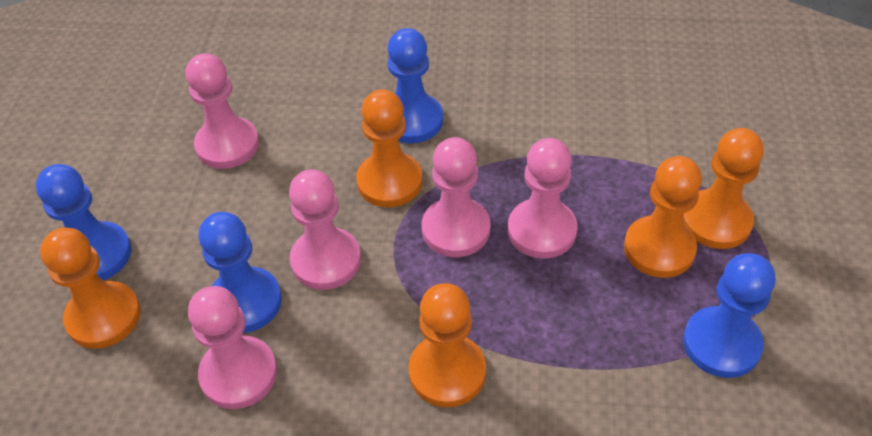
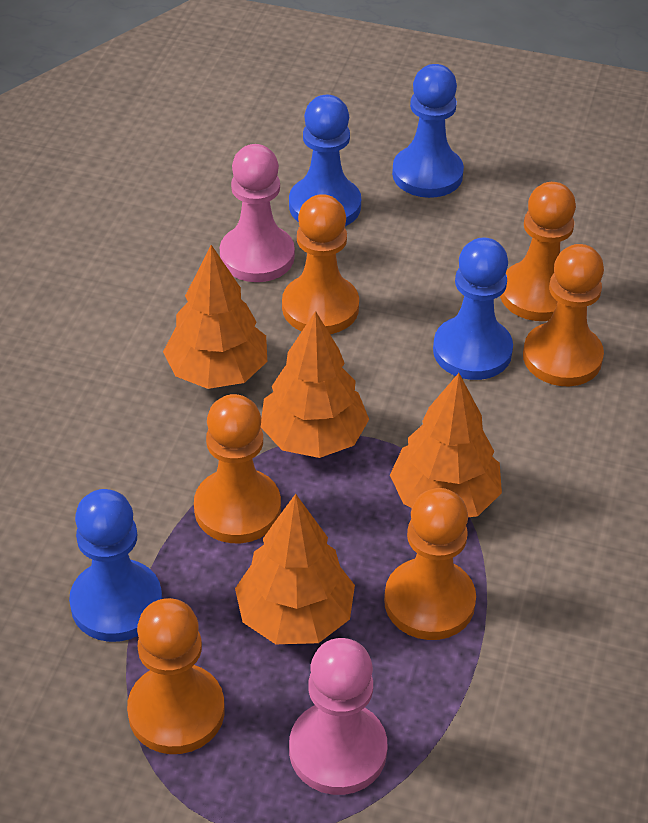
orange pawn: [40,228,141,349] [356,89,422,207] [409,283,486,407] [624,156,702,278] [683,128,764,249] = 5 -> [127,598,225,754] [194,394,281,543] [282,194,359,334] [384,488,476,640] [500,182,576,321] [523,244,604,386] = 6
orange tree: none = 0 -> [163,245,267,389] [235,494,355,644] [261,311,369,458] [390,373,502,517] = 4
pink pawn: [186,53,259,169] [188,286,277,409] [289,169,361,290] [422,137,490,257] [508,138,578,259] = 5 -> [220,144,295,282] [289,638,387,795] = 2

